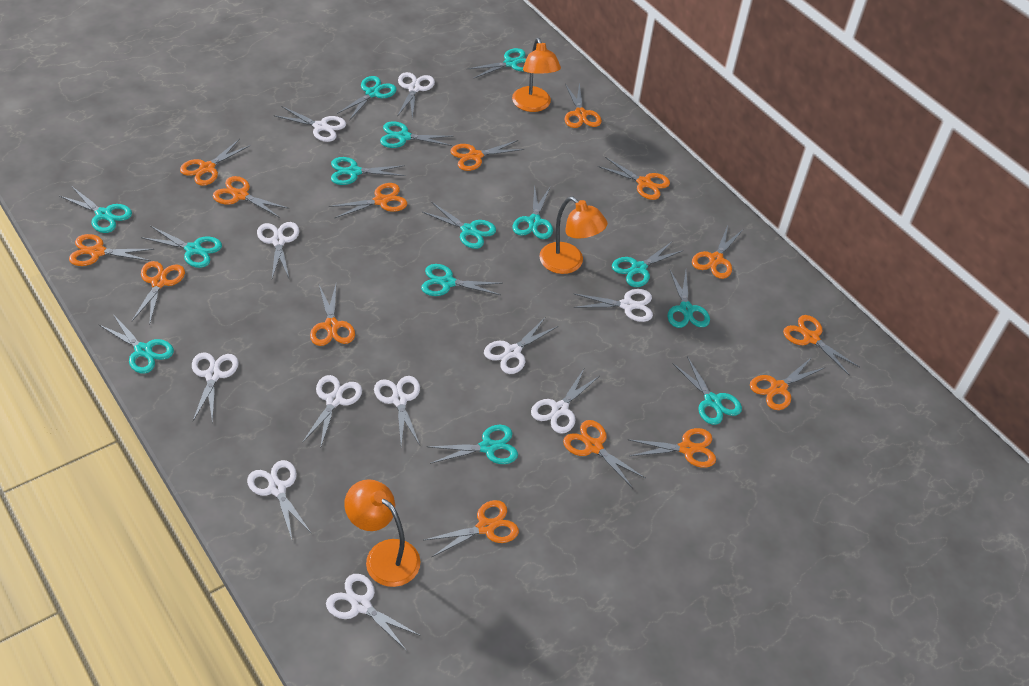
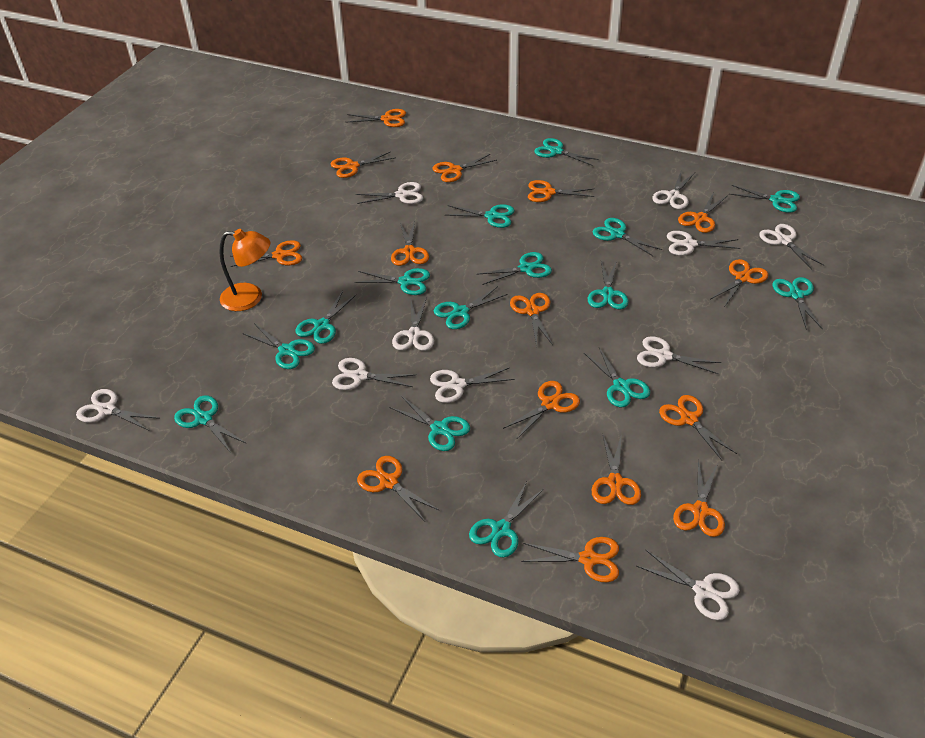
orange lamp: [344,479,421,587] [512,38,561,112] [539,197,608,274] = 3 -> [219,229,270,311] = 1
turquoise scissors: [59,186,132,233] [98,314,174,374] [141,226,222,268] [331,157,405,185] [337,76,397,121] [380,121,454,148] [421,264,503,296] [422,202,496,249] [428,425,518,464] [468,48,526,79] [512,185,553,239] [612,242,684,287] [667,269,710,328] [672,356,742,425] = 14 -> [174,395,247,453] [242,323,315,369] [295,291,356,344] [355,268,430,295] [389,396,470,451] [434,286,508,329] [446,204,514,228] [469,482,544,558] [478,252,552,285] [534,138,599,166] [584,347,650,407] [588,260,628,309] [593,218,662,257] [730,185,800,213] [772,277,823,329] = 15
white scissors: [192,353,239,423] [247,460,312,539] [257,222,299,278] [273,106,346,142] [302,375,362,449] [326,574,419,651] [374,376,420,446] [398,72,435,119] [484,318,558,374] [531,369,599,434] [573,289,653,322] = 11 -> [76,389,160,430] [332,358,415,390] [356,182,423,204] [392,297,434,351] [430,367,514,403] [636,550,740,620] [637,336,721,374] [652,169,695,209] [667,231,741,256] [759,224,824,270] = 10

